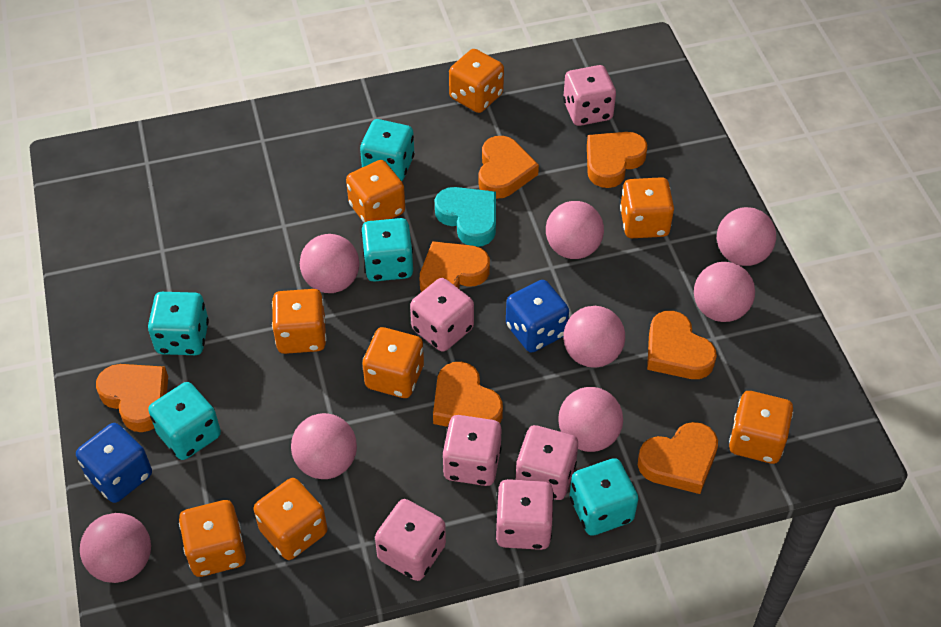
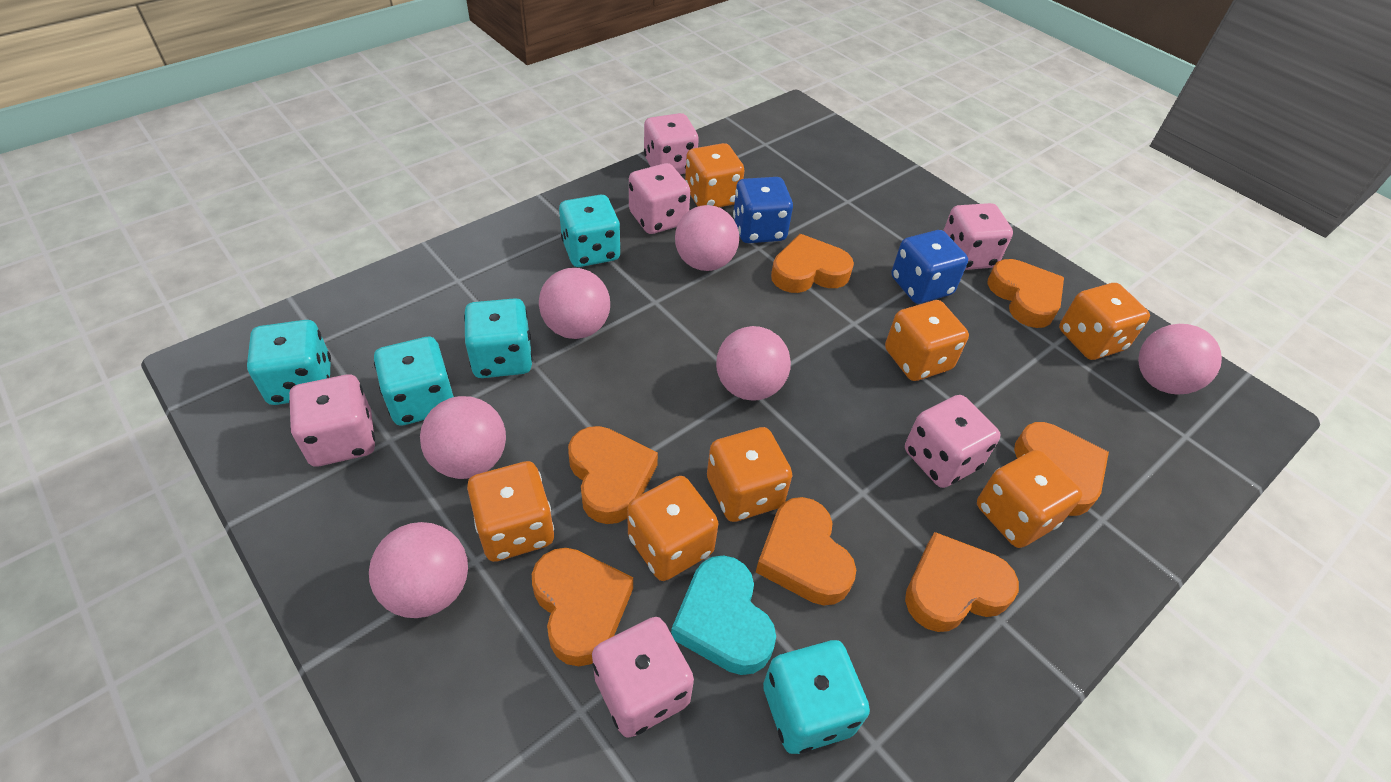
orange dice: [179,500,246,577] [254,478,327,560] [272,289,326,354] [346,160,405,223] [363,327,424,398] [449,49,504,113] [620,177,674,238] [729,391,793,464] = 8 -> [467,461,554,562] [627,476,719,581] [685,143,745,207] [707,427,793,522] [885,300,969,381] [977,450,1083,548] [1059,283,1150,360] = 7
pink ball: [80,513,151,583] [291,413,357,479] [300,234,360,293] [546,201,604,259] [558,387,623,452] [563,306,625,368] [694,262,755,322] [717,207,776,266] = 8 -> [369,522,468,618] [420,396,506,479] [539,268,610,339] [675,205,739,271] [716,326,791,401] [1138,324,1222,395] = 6

